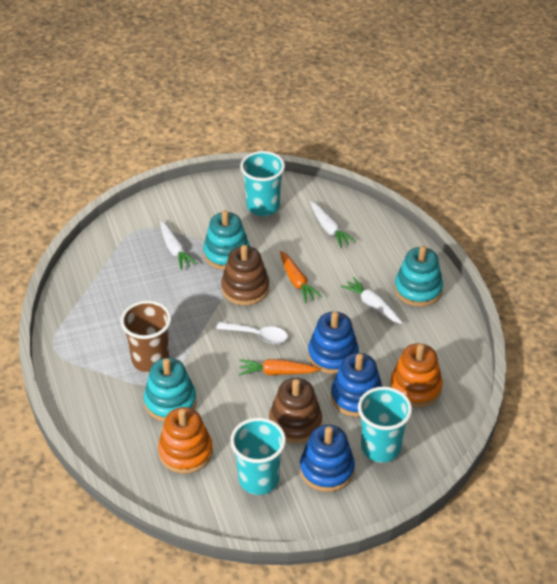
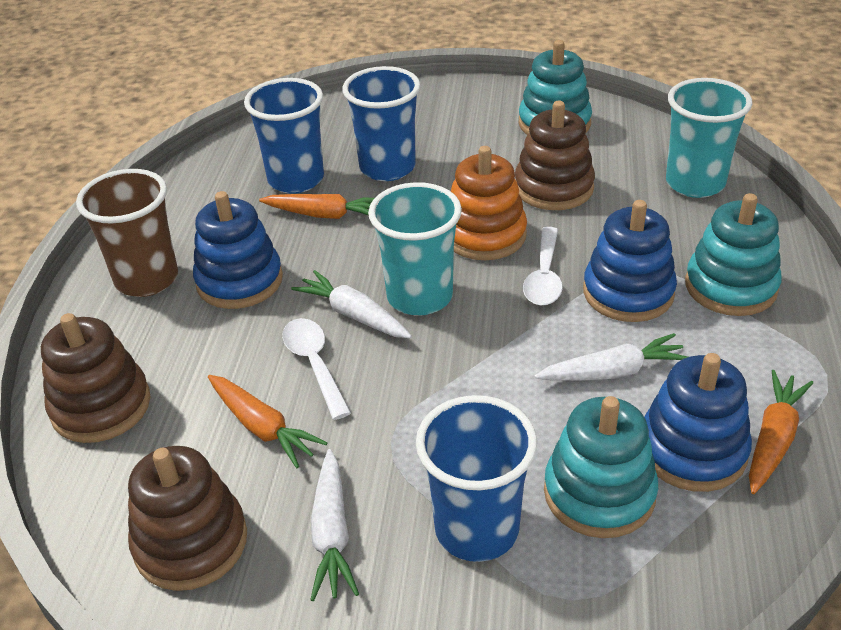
blue cup: none = 0 -> [244,78,324,194] [342,66,420,181] [416,395,537,562] = 3
brown stacking toy: [221,245,269,305] [269,378,322,443] = 2 -> [41,313,150,443] [128,446,247,591] [515,101,595,210] = 3
orange carrot: [239,359,320,375] [280,251,322,303] = 2 -> [208,375,327,468] [259,194,374,219] [749,370,813,494] = 3
orange stacking toy: [158,407,213,474] [390,343,443,407] = 2 -> [451,146,527,260] = 1
turquoise cup: [230,418,286,495] [240,151,285,216] [358,387,412,462] = 3 -> [368,182,462,316] [666,78,752,198] = 2
white spoon: [216,322,288,344] = 1 -> [282,318,351,420] [523,227,563,306] = 2

